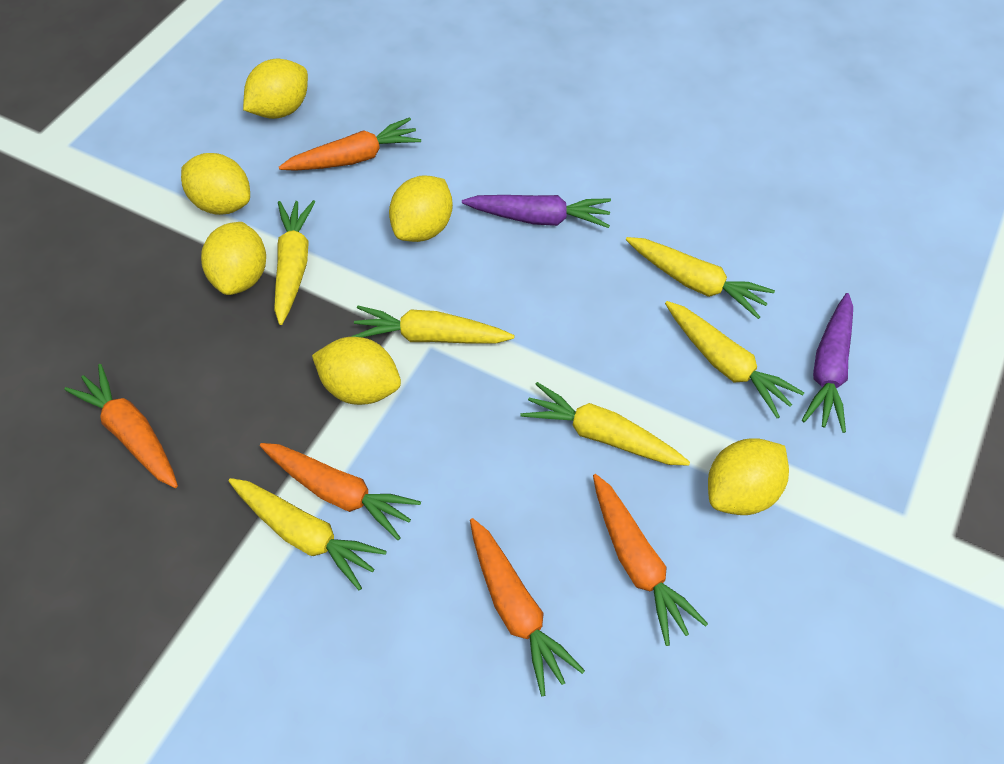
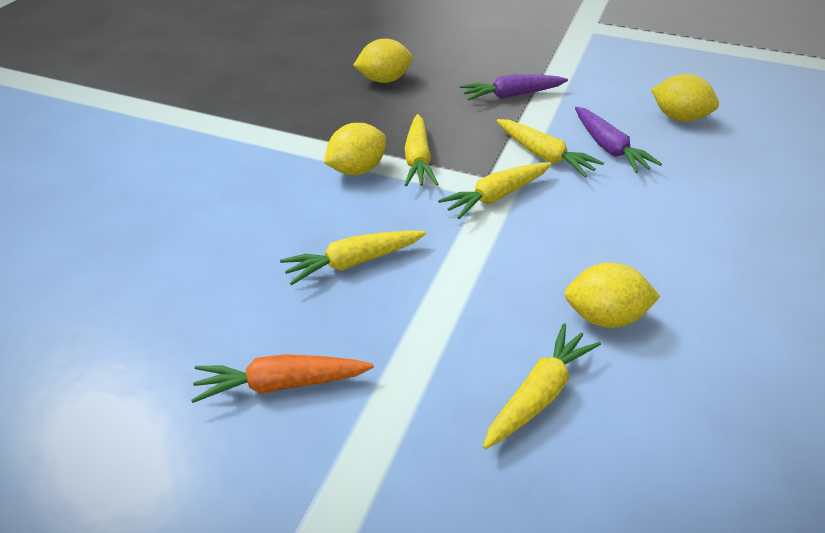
orange carrot: [64,364,178,488] [260,443,421,540] [279,117,421,171] [470,518,585,696] [593,474,708,646] = 5 -> [191,354,374,403] = 1
yellow carrot: [228,478,387,590] [274,200,315,325] [351,306,514,344] [520,382,690,466] [626,237,775,319] [665,301,804,418] = 6 -> [280,230,426,285] [405,114,438,186] [438,162,551,219] [483,323,601,449] [497,119,604,177] = 5
yellow lemon: [181,153,250,215] [201,222,266,295] [243,59,308,119] [312,337,401,405] [389,175,453,242] [708,438,789,515] = 6 -> [324,123,386,175] [353,39,413,83] [565,263,660,328] [651,74,719,122] = 4

